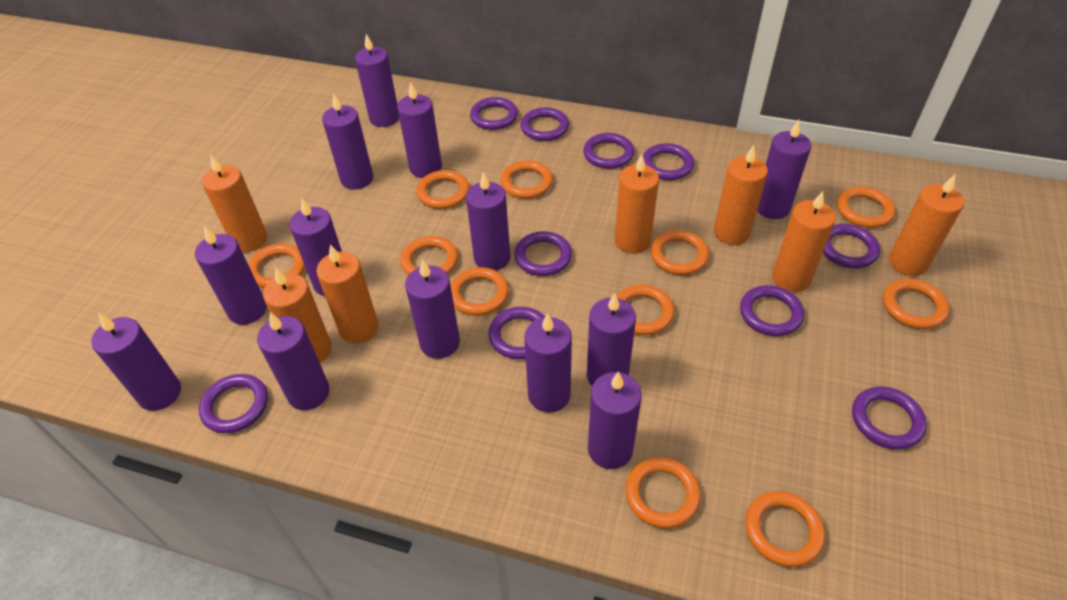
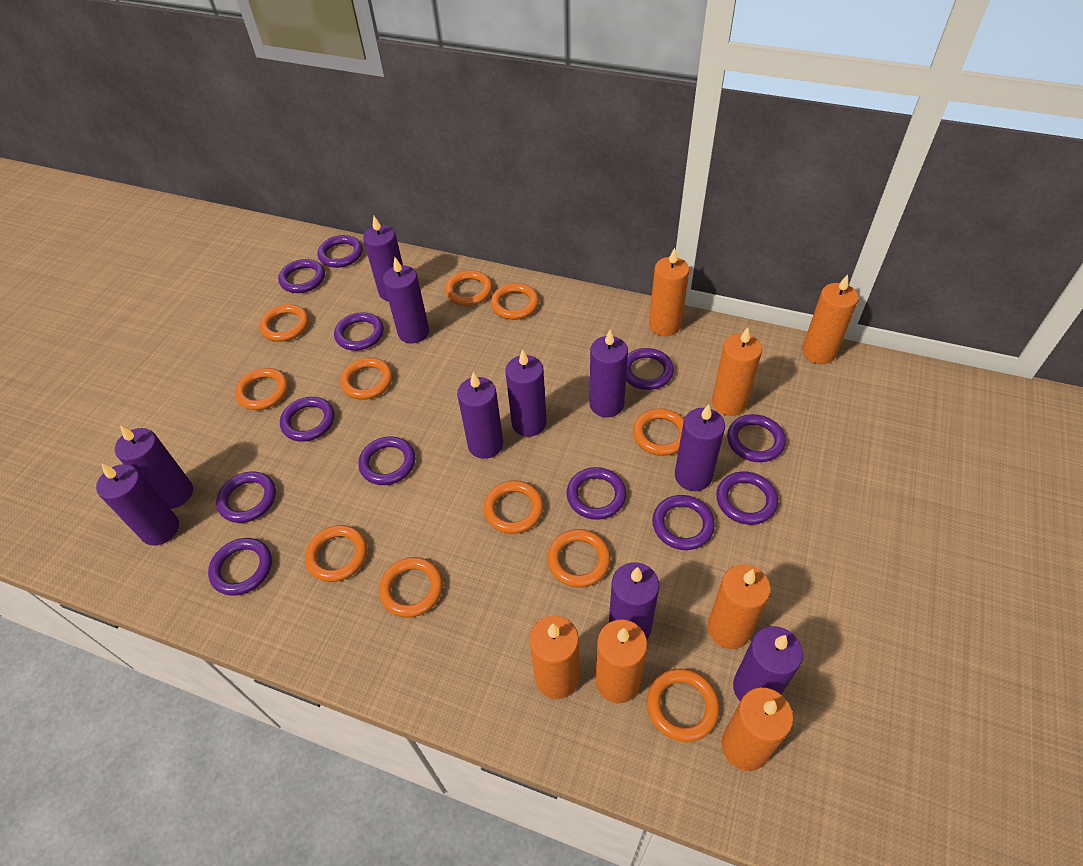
purple candle: [91,314,181,411] [195,226,267,325] [257,312,330,410] [289,199,342,296] [322,93,373,190] [355,34,399,127] [397,82,442,178] [405,259,460,359] [466,172,510,271] [524,313,572,413] [587,293,636,386] [588,371,642,469] [757,120,811,219] = 13 -> [96,464,179,546] [115,425,193,509] [363,216,403,301] [383,257,429,343] [457,372,503,459] [505,349,547,437] [590,330,628,417] [609,562,659,639] [675,404,725,491] [733,626,803,701] = 10
purple ring: [199,374,268,433] [470,97,518,130] [488,307,545,359] [514,231,572,276] [520,107,569,141] [583,133,634,169] [643,143,694,180] [740,285,804,336] [823,224,880,268] [852,386,927,449] = 10 -> [208,538,272,596] [216,472,276,523] [278,259,325,293] [280,397,335,442] [317,235,363,268] [334,312,384,351] [358,437,415,485] [566,467,626,520] [626,348,674,390] [652,495,715,550] [716,471,778,525] [727,414,786,462] = 12

